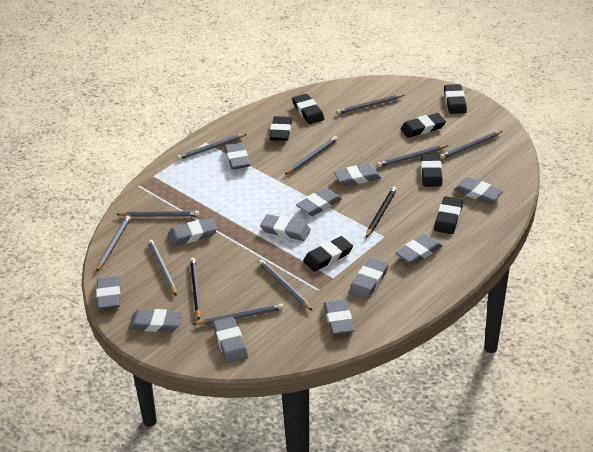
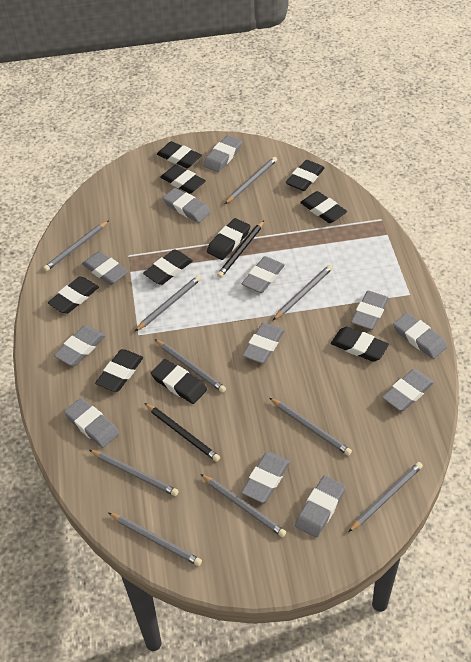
black eraser: [269,116,292,141] [292,94,324,124] [303,236,353,272] [400,113,446,138] [421,153,442,187] [434,196,463,234] [444,84,467,114] = 7 -> [48,277,99,314] [95,349,143,392] [143,249,193,285] [151,359,207,404] [157,141,202,168] [160,165,206,194] [207,218,250,260] [285,160,325,191] [300,191,347,223] [331,327,389,362] = 10

